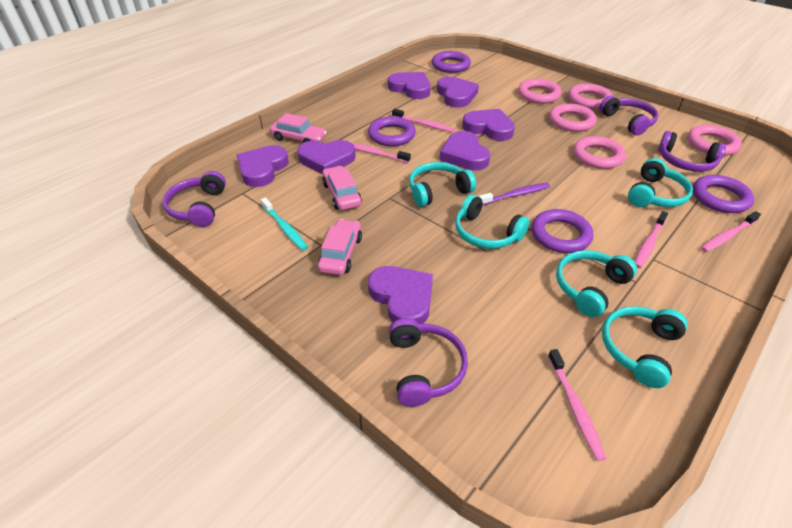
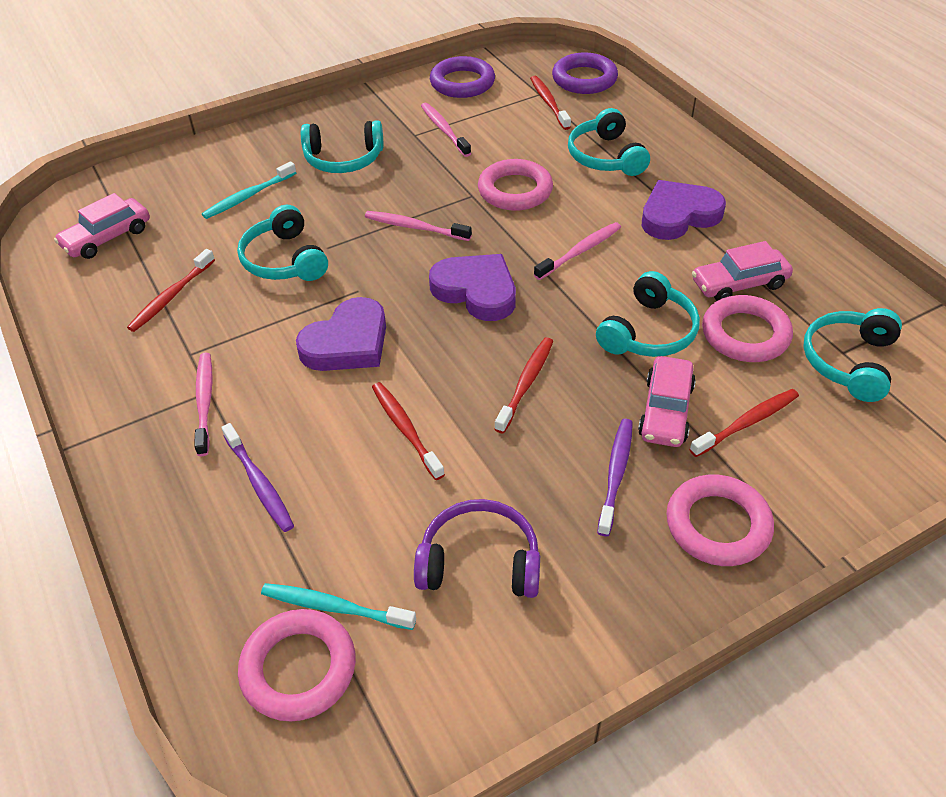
pink ring: [518,79,562,104] [549,103,597,132] [568,83,613,109] [573,136,626,169] [687,125,742,156] = 5 -> [238,609,356,722] [478,159,553,211] [666,474,774,566] [702,295,793,362] = 4
pink toothbrush: [352,143,411,163] [392,109,454,132] [548,349,606,461] [635,211,668,268] [701,211,761,252] = 5 -> [194,353,213,456] [365,211,472,241] [421,103,471,157] [534,222,621,280] = 4
purple headphones: [162,171,226,227] [389,318,468,407] [599,96,659,136] [658,131,726,172] = 4 -> [414,499,540,598] = 1
purple heart: [237,145,289,187] [297,140,356,175] [368,266,433,324] [388,72,431,99] [437,77,479,108] [439,131,490,171] [462,109,515,141] = 7 -> [296,297,386,371] [429,254,516,321] [642,180,726,240] = 3
purple ring: [368,116,416,146] [432,51,471,73] [531,209,593,253] [693,175,754,213] = 4 -> [430,56,495,98] [552,53,618,94] = 2
purple toothbrush: [479,183,550,205] = 1 -> [221,423,294,532] [597,419,633,536] = 2
red toothbrush: none = 0 -> [127,249,215,332] [372,382,445,480] [494,337,553,433] [530,76,571,130] [689,389,799,457] = 5
turquoise toothbrush: [261,197,308,251] = 1 -> [202,161,296,219] [261,583,416,630] = 2

